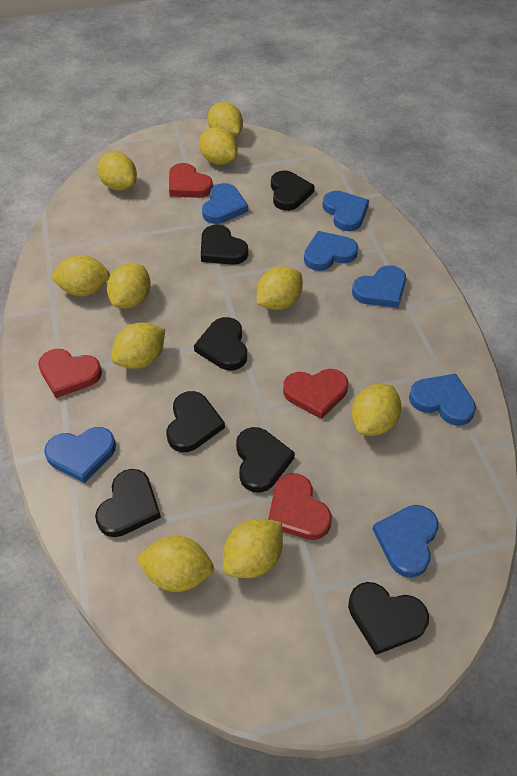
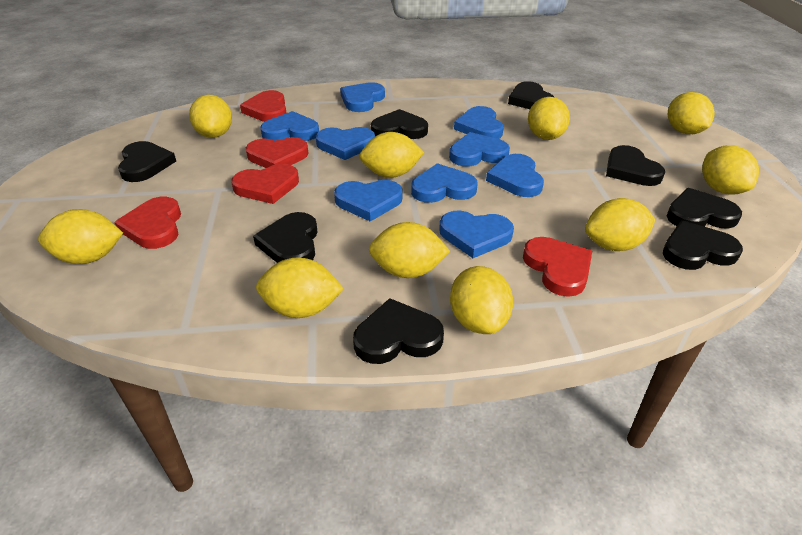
black heart: [95,469,161,537] [167,391,225,452] [194,317,247,370] [201,224,248,265] [236,427,295,493] [271,170,315,211] [348,582,429,655] = 7 -> [118,141,176,182] [253,212,318,263] [353,298,444,364] [371,109,428,139] [508,81,554,109] [606,145,665,186] [663,221,743,270] [667,188,742,228] = 8
blue heart: [44,427,116,483] [202,183,248,224] [304,231,358,271] [322,191,369,231] [352,265,406,308] [373,505,438,578] [409,374,476,426] = 7 -> [260,111,319,141] [316,127,375,160] [334,180,403,222] [340,82,385,112] [411,163,478,203] [439,211,514,258] [449,132,510,166] [454,106,504,139] [486,154,544,197] = 9
red heart: [38,349,102,398] [169,163,213,198] [268,473,332,540] [283,369,348,419] = 4 -> [114,197,181,249] [231,164,299,204] [240,90,287,122] [246,137,308,168] [523,237,592,297] = 5

